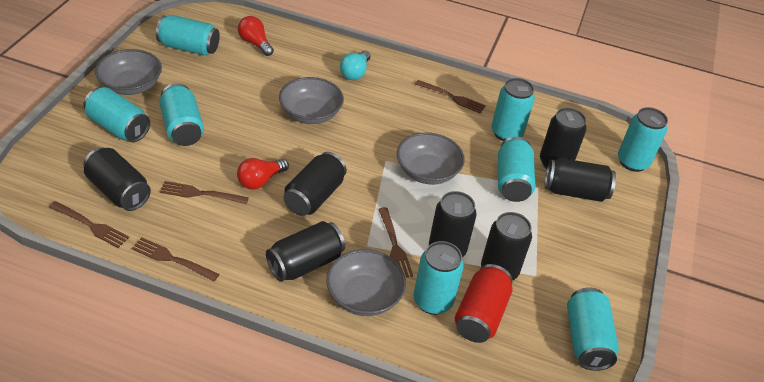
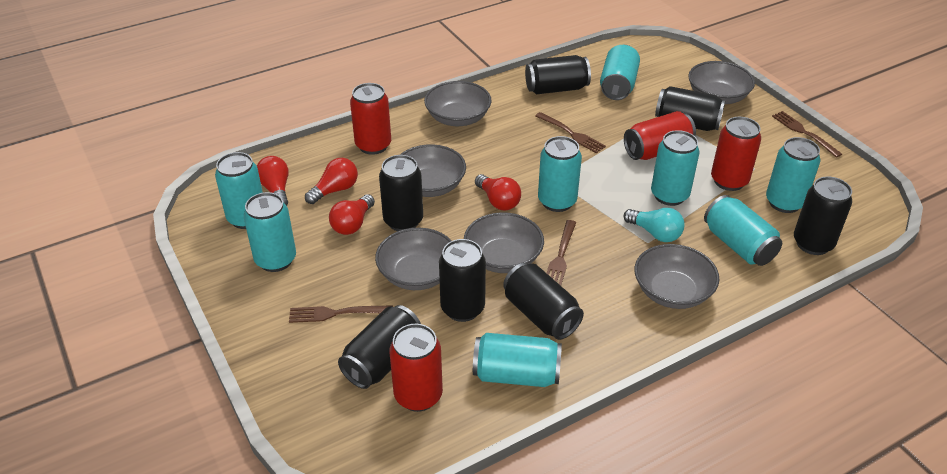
brown fork: [49,201,129,248] [131,237,219,281] [160,181,249,204] [378,207,413,278] [415,80,486,114] = 5 -> [289,305,393,323] [535,112,606,153] [547,220,576,286] [772,111,842,158] = 4
grey bowl: [95,49,162,95] [279,77,344,124] [326,249,406,316] [397,132,465,185] = 4 -> [375,228,452,290] [400,144,466,197] [424,81,492,126] [464,212,544,273] [635,244,719,309] [688,61,755,104] = 6
red can: [455,264,513,343] = 1 -> [350,83,391,155] [389,324,443,412] [624,111,696,160] [711,117,761,191] = 4
red light bulb: [237,158,289,190] [238,16,274,56] = 2 -> [257,156,289,206] [305,158,358,204] [329,194,375,235] [475,174,521,210] = 4

